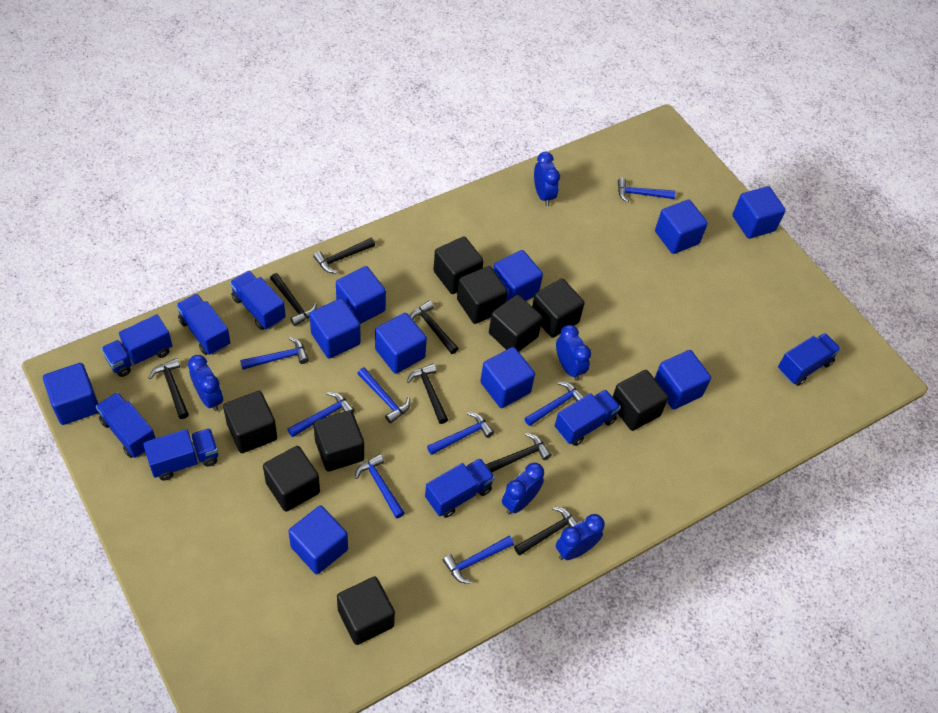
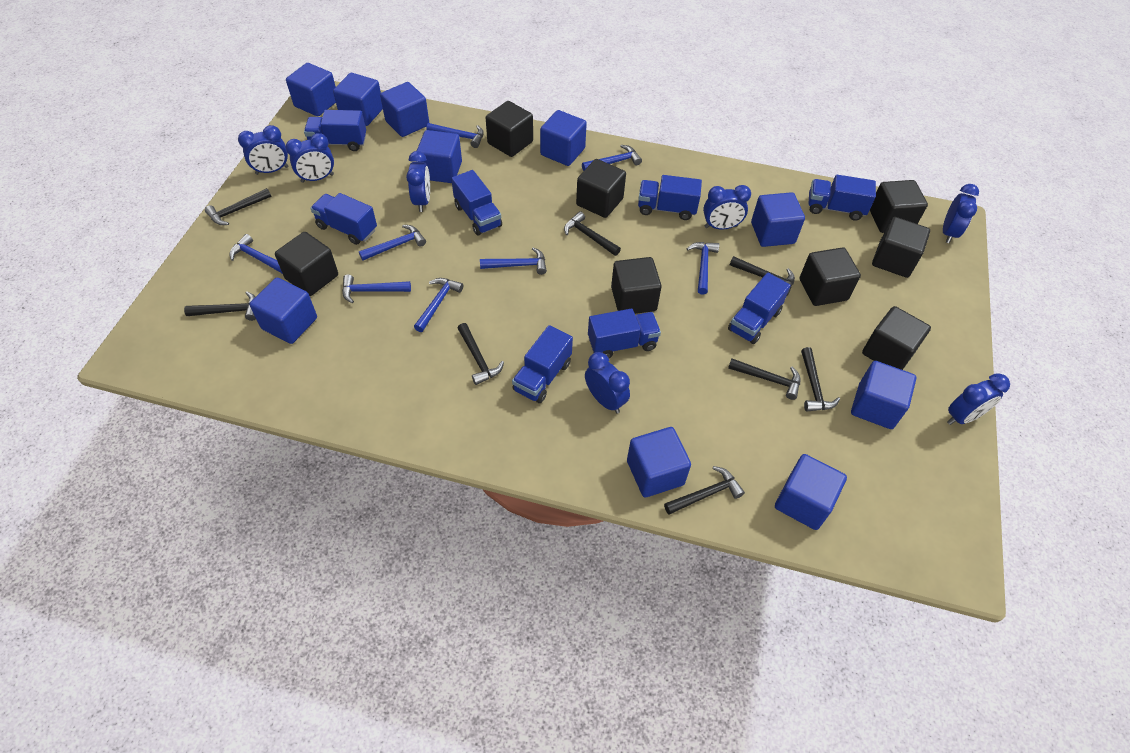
black cube: [223,391,277,453] [263,446,320,512] [314,410,364,472] [337,577,395,645] [433,236,484,294] [457,266,508,324] [489,295,543,352] [532,279,585,338] [613,370,669,431] = 9 -> [275,232,338,296] [486,101,533,157] [576,159,626,218] [611,257,662,314] [799,247,861,306] [862,306,931,370] [870,180,928,233] [872,217,930,278] = 8
black hammer: [149,358,189,419] [270,273,317,326] [313,238,375,274] [407,363,448,424] [410,301,459,354] [485,433,552,472] [514,507,578,556] = 7 -> [184,292,256,321] [205,188,271,225] [457,323,504,385] [564,211,621,256] [664,466,745,515] [728,358,800,400] [730,256,795,296] [801,347,840,411] = 8
blue clock: [188,355,223,412] [502,462,544,515] [534,152,560,206] [556,325,591,381] [556,514,605,560] = 5 -> [238,125,288,175] [286,133,334,183] [406,151,430,212] [585,352,630,414] [703,185,751,230] [943,184,979,243] [947,373,1010,425] = 7

